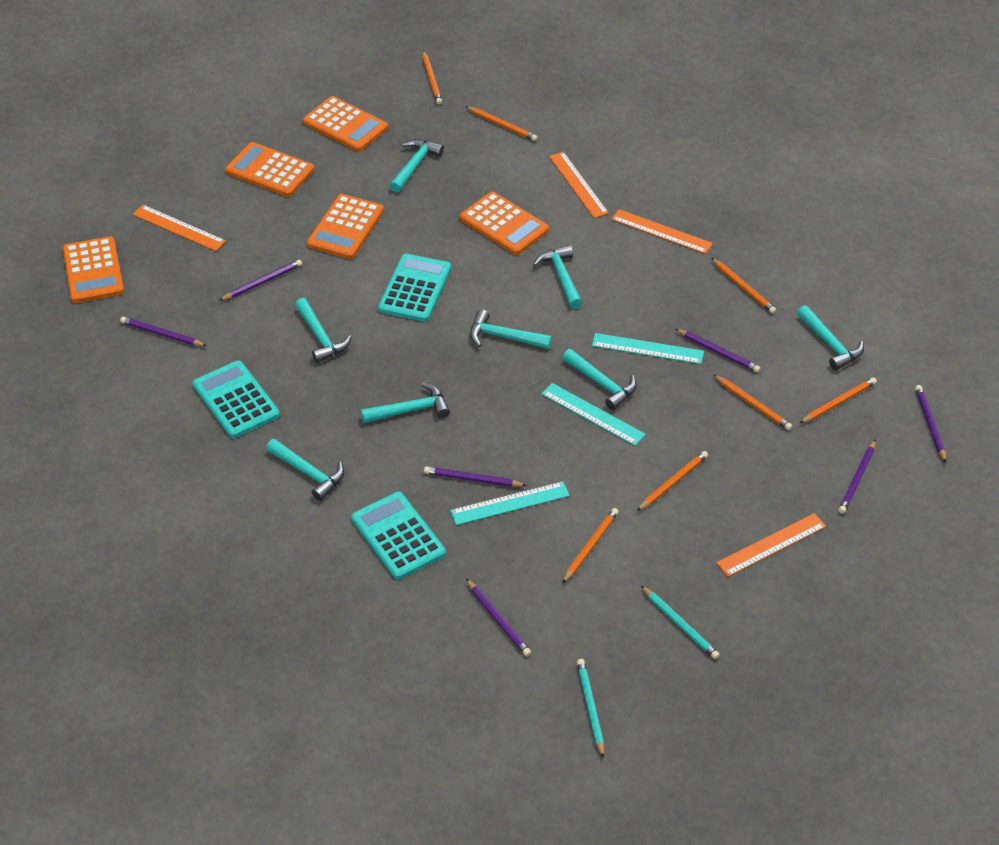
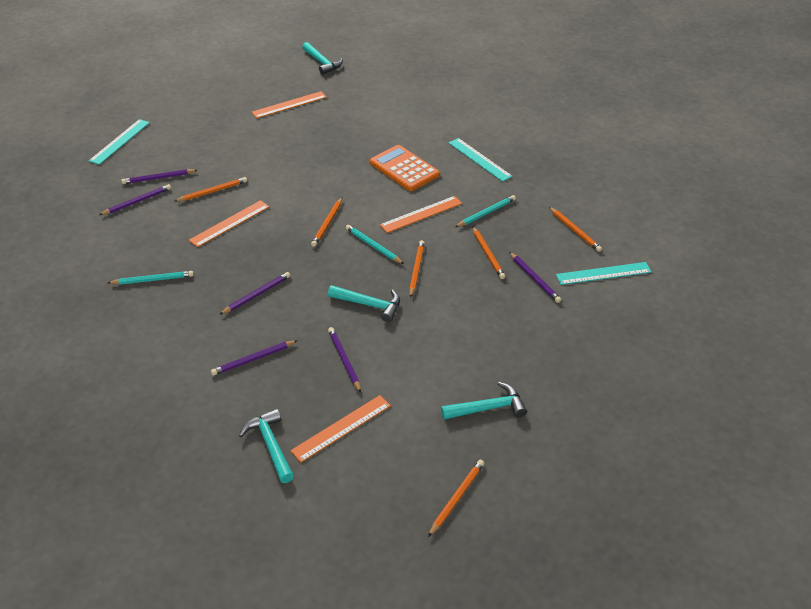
orange calculator: [63,236,124,303] [225,142,314,197] [303,96,388,152] [307,194,384,259] [460,192,549,255] = 5 -> [370,145,440,191] = 1
orange pencil: [423,51,442,105] [465,106,538,141] [562,508,619,583] [637,451,708,511] [711,258,776,314] [713,374,792,430] [800,378,877,423] = 7 -> [174,177,247,202] [311,198,342,247] [409,240,425,298] [428,460,485,537] [472,226,506,279] [549,207,602,252] = 6
purple pencil: [120,317,207,346] [219,260,302,301] [424,466,527,487] [466,579,531,657] [676,329,761,373] [838,439,876,514] [915,385,946,463] = 7 -> [99,184,171,215] [121,169,197,184] [211,340,298,375] [219,272,290,315] [328,327,361,393] [509,252,561,303] = 6
turquoise calculator: [193,360,280,438] [351,492,446,580] [378,254,451,322] = 3 -> none = 0
turquoise hammer: [266,439,344,501] [295,298,352,363] [361,382,450,423] [390,139,444,192] [470,309,552,349] [533,245,583,309] [562,349,637,410] [797,305,864,371] = 8 -> [239,408,294,483] [302,42,343,75] [328,285,400,322] [441,382,527,420] = 4
turquoise pencil: [577,659,604,758] [641,586,720,659] = 2 -> [108,271,194,285] [346,225,404,264] [455,195,516,227] = 3

